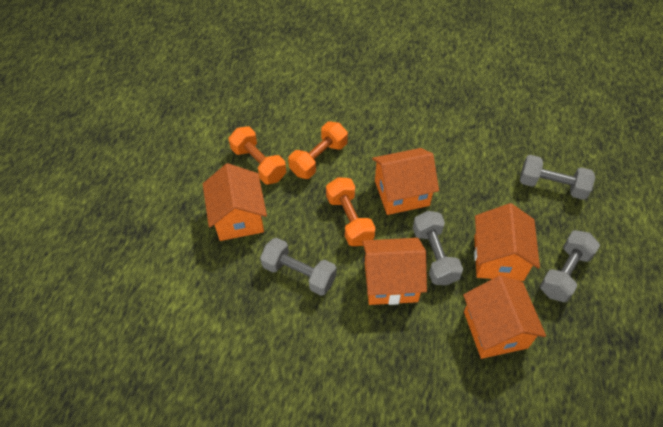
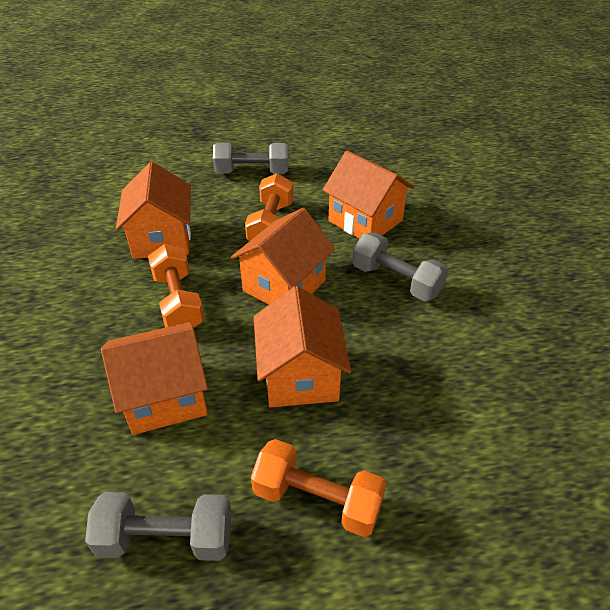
grey dumbbell: [260,238,337,296] [413,211,463,285] [520,155,595,200] [540,230,600,302] = 4 -> [85,492,232,561] [213,143,288,174] [352,233,448,301] = 3

